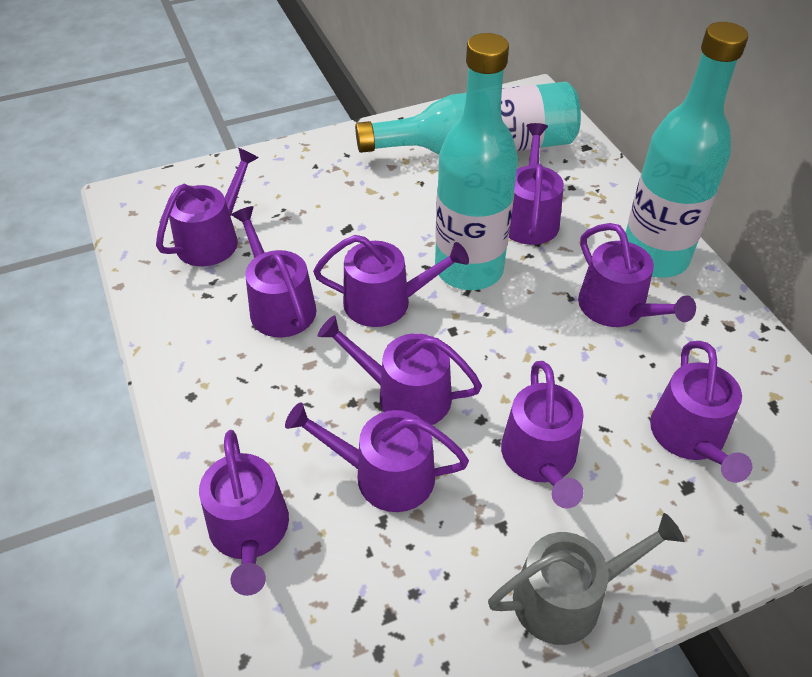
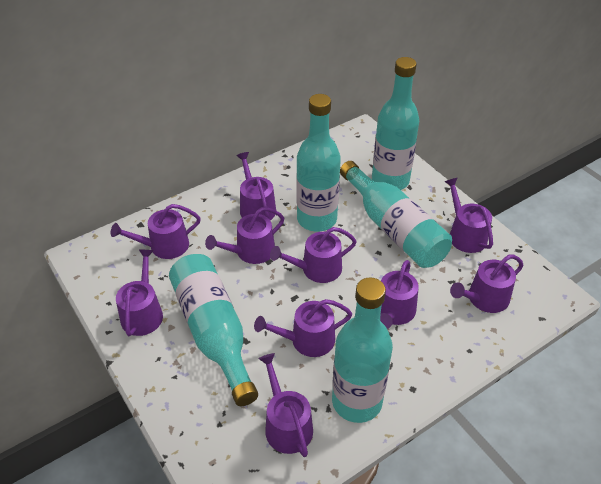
grey watering can: [488,513,684,645] = 1 -> none = 0
turquoise bottle: [355,82,581,154] [435,33,518,290] [626,22,748,278] = 3 -> [169,254,258,406] [296,94,341,232] [332,278,393,423] [340,161,452,268] [372,57,419,190] = 5

